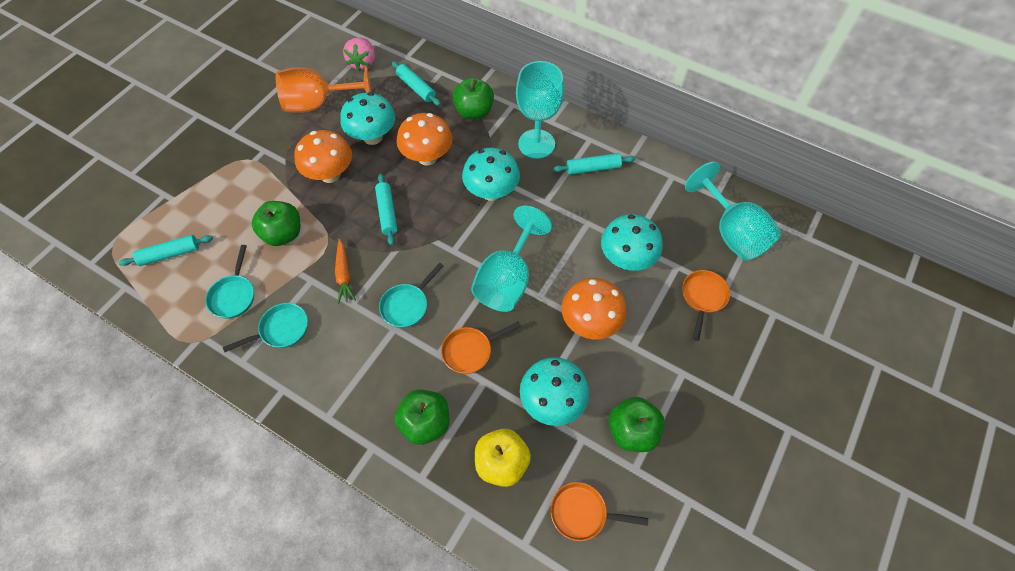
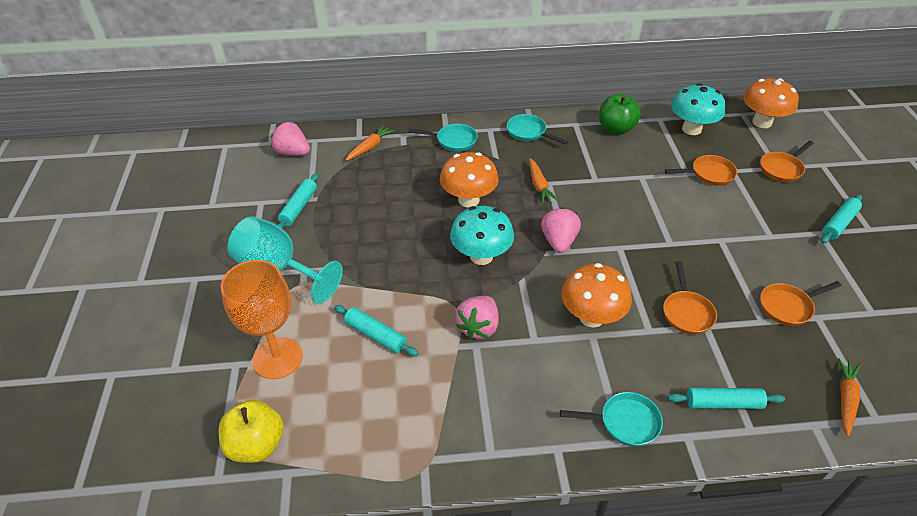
green apple: [252,201,300,246] [395,390,449,445] [453,78,494,119] [609,397,665,452] = 4 -> [599,94,641,135] = 1
orange carrot: [335,239,356,304] = 1 -> [346,125,395,161] [529,158,558,204] [838,358,861,437] = 3
orange pan: [441,321,521,374] [550,482,648,541] [682,270,730,341] = 3 -> [663,261,717,335] [665,155,737,186] [760,141,814,182] [760,281,841,326] = 4
pink strawberry: [343,38,375,72] = 1 -> [271,122,310,156] [456,296,499,340] [541,207,581,253] = 3
turquoise goblet: [471,206,552,312] [516,61,564,159] [685,162,781,261] = 3 -> [227,216,343,304] = 1
turquoise mushroom: [340,92,395,145] [462,148,520,201] [520,357,589,426] [601,214,663,271] = 4 -> [450,206,514,265] [671,83,726,135] = 2

